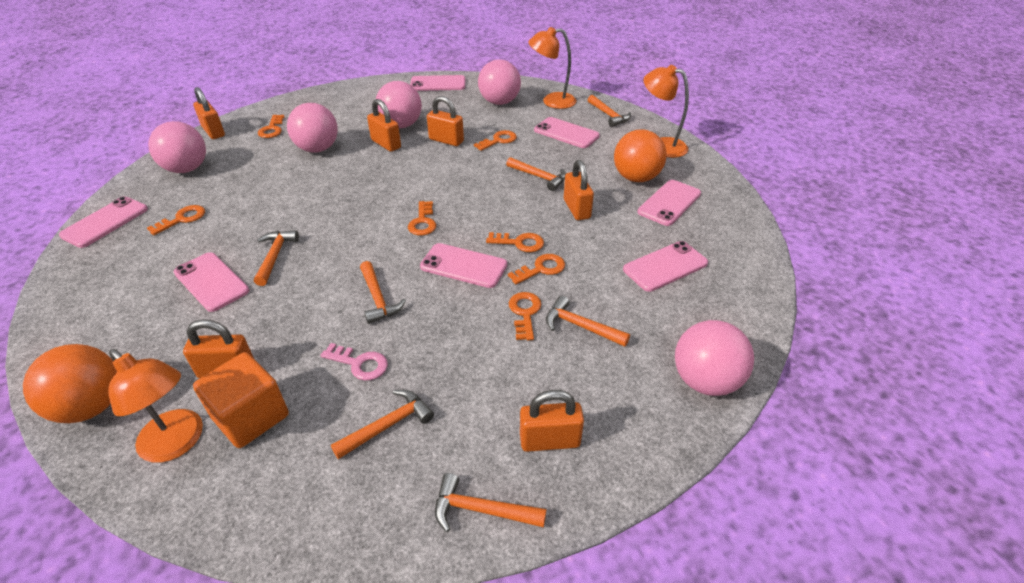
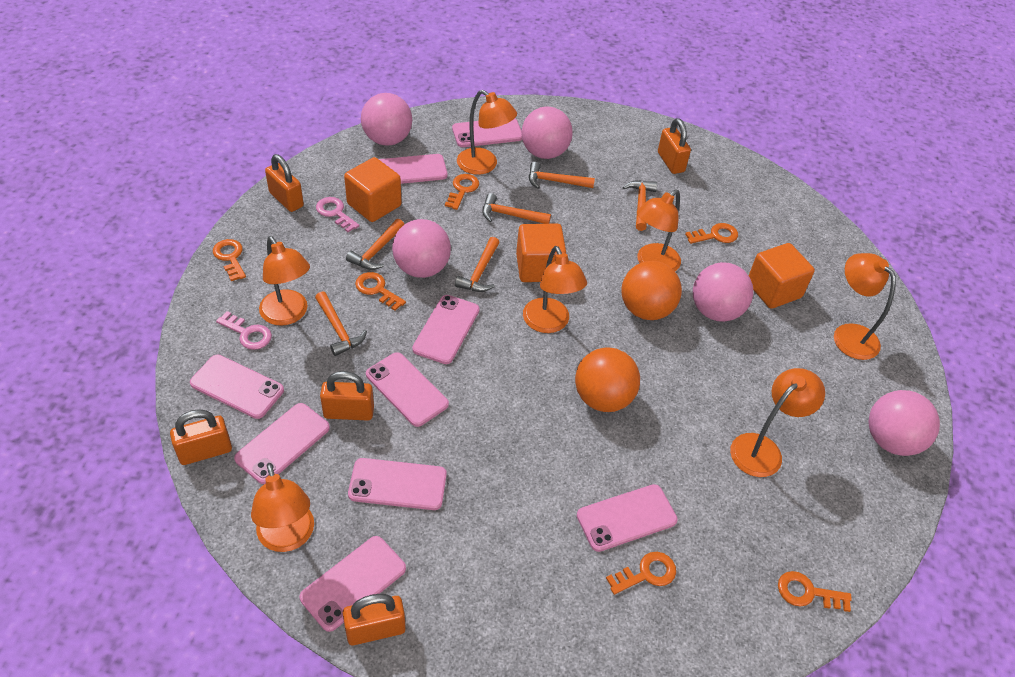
orange cube: [193,352,289,448] = 1 -> [344,157,401,222] [516,224,566,282] [749,243,815,309] = 3
orange hammer: [254,230,299,286] [331,390,434,459] [360,261,406,324] [435,473,546,532] [506,157,566,191] [546,296,630,347] [588,95,631,127] = 7 -> [315,292,367,356] [346,219,404,270] [455,237,500,292] [482,193,551,224] [529,162,595,189] [623,180,657,231] = 6
orange key: [147,205,205,235] [258,115,285,138] [408,201,436,236] [474,130,517,151] [486,232,544,252] [508,254,565,285] [509,292,541,340] = 7 -> [213,239,246,281] [355,272,406,311] [445,174,479,210] [606,552,676,595] [685,223,738,244] [778,571,852,612] = 6
orange lamp: [108,349,203,463] [528,27,576,109] [644,65,689,158] = 3 -> [251,463,314,552] [259,236,310,326] [457,90,517,175] [523,246,587,333] [637,189,681,271] [730,368,825,477] [834,253,896,360] = 7
orange padlock: [183,319,254,378] [193,87,225,139] [367,99,401,152] [427,96,464,146] [520,390,584,452] [564,160,594,220] = 6 -> [170,409,232,465] [265,154,304,212] [320,371,374,421] [343,594,406,645] [658,118,691,174] = 5
pink key: [320,343,388,381] = 1 -> [216,311,272,350] [316,197,359,232] = 2
pink phone: [59,196,148,248] [173,252,249,312] [410,75,465,91] [420,243,507,288] [534,117,600,148] [623,241,708,292] [638,180,701,226] = 7 -> [190,355,284,419] [234,403,330,484] [299,536,406,632] [348,458,447,510] [366,352,449,427] [379,154,447,184] [412,295,480,364] [452,118,522,147] [577,484,678,552] = 9

